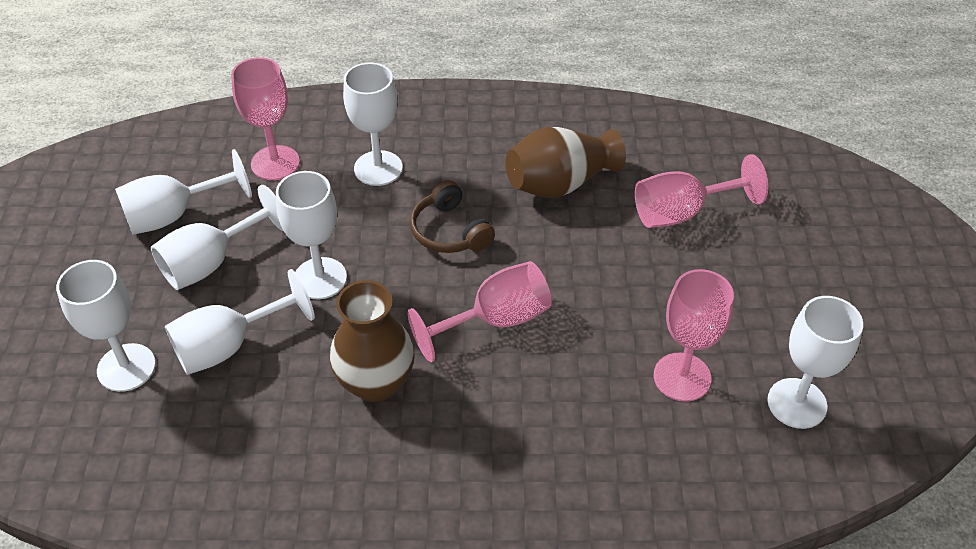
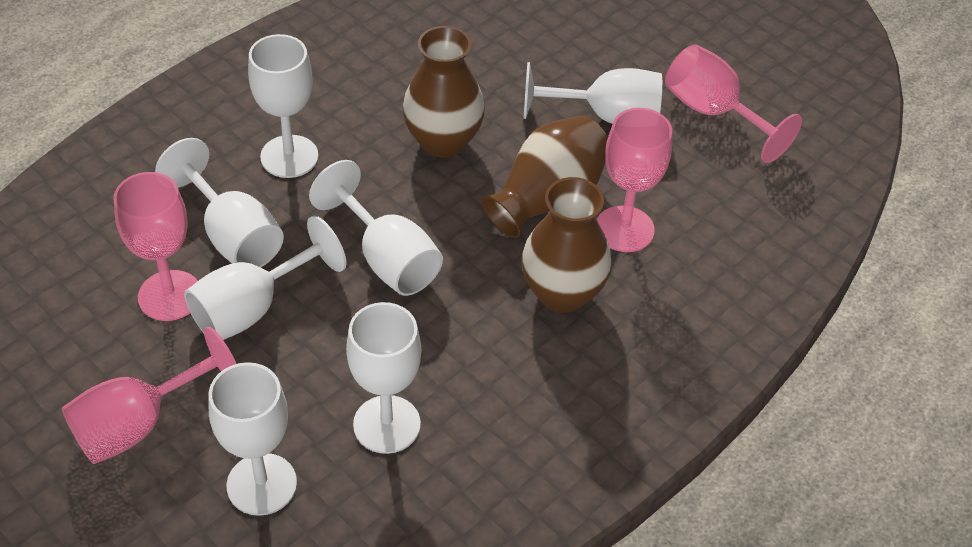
brown headphones: [410,180,495,253] = 1 -> none = 0
brown vase: [330,280,415,402] [506,127,626,198] = 2 -> [402,26,485,158] [481,115,608,238] [521,177,612,313] = 3

